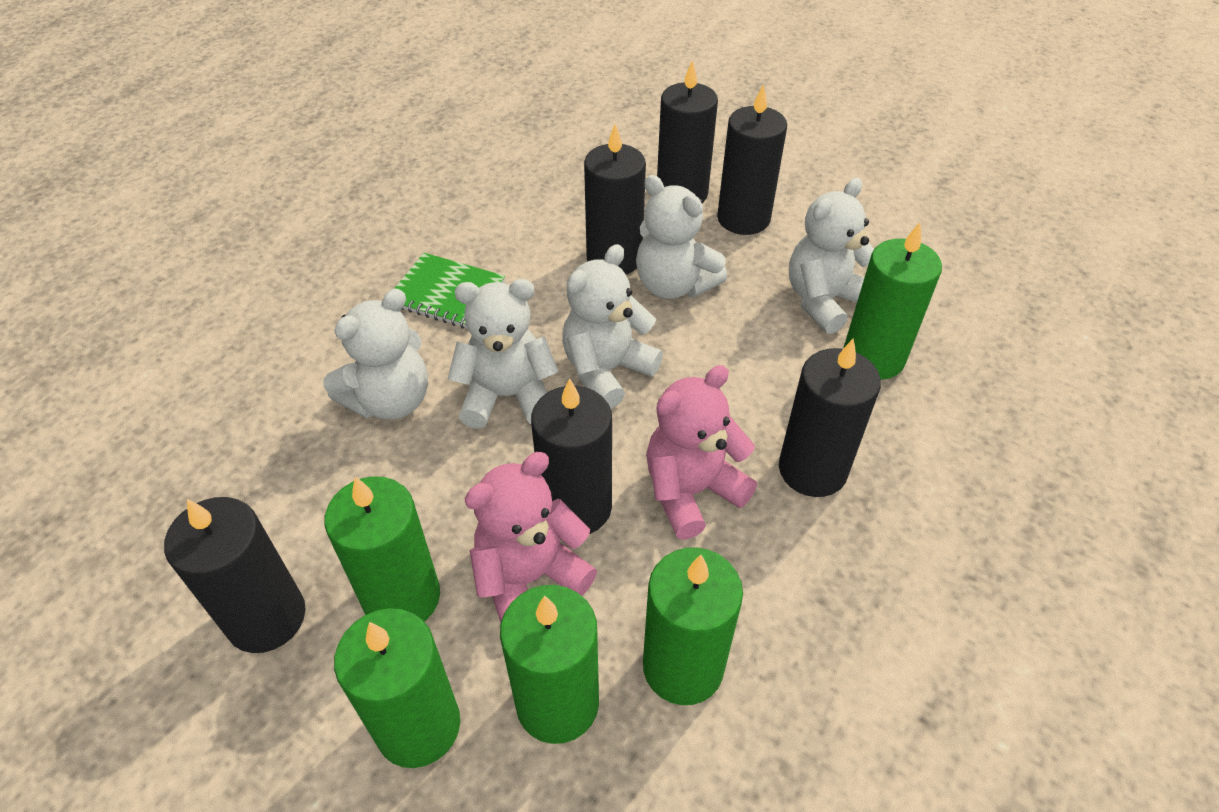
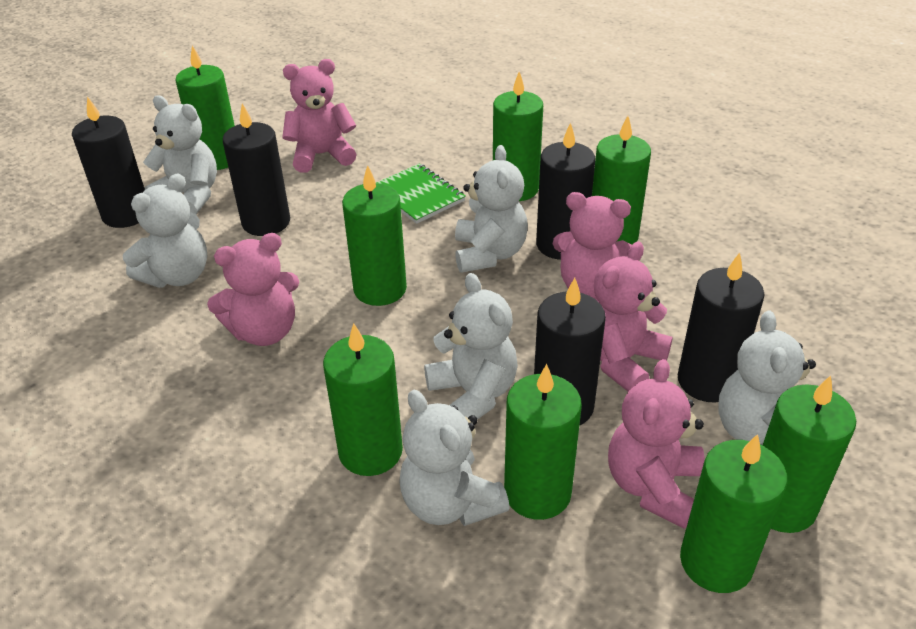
black candle: [164,497,306,653] [531,378,612,534] [584,123,646,274] [657,60,718,202] [717,84,787,235] [779,338,881,497] = 6 -> [72,96,145,228] [223,103,290,236] [534,278,606,426] [536,123,595,260] [678,252,765,403] = 5
green candle: [324,476,440,622] [334,608,460,768] [500,585,599,744] [643,547,743,705] [843,223,942,380] = 5 -> [176,45,235,170] [323,323,403,476] [342,165,407,306] [493,71,543,201] [504,364,582,520] [592,116,651,245] [680,434,787,593] [762,375,856,533] = 8
pink teddy bear: [465,452,597,622] [646,365,757,540] = 2 -> [207,233,299,346] [282,59,357,173] [553,192,632,299] [594,242,673,391] [608,359,705,529] = 5
white teddy bear: [323,289,428,419] [447,279,559,429] [562,244,663,409] [636,175,727,299] [789,178,874,334] = 5 -> [123,173,207,288] [143,95,217,214] [399,390,510,526] [424,273,518,420] [455,145,528,273] [718,311,816,445] = 6

